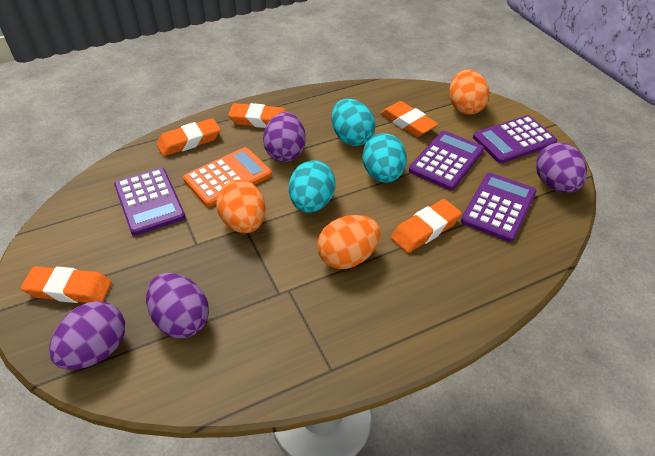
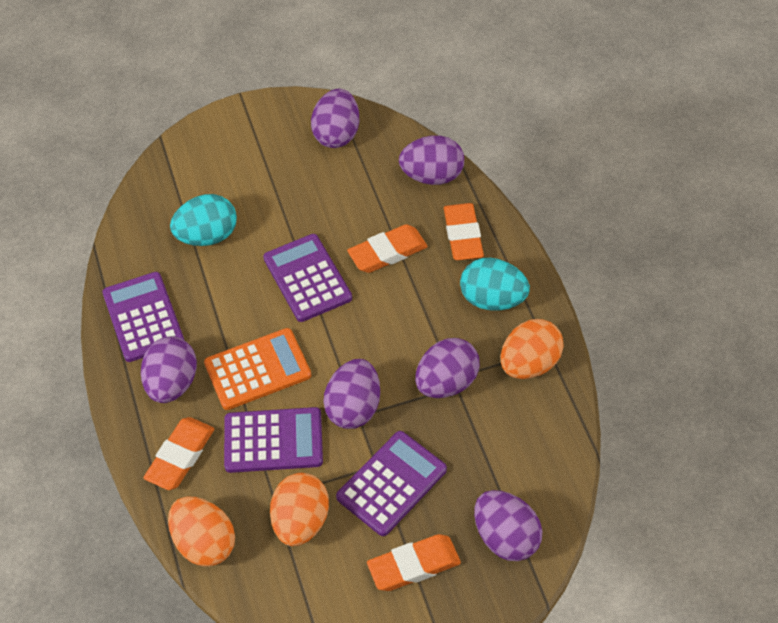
orange eraser: [21,266,112,303] [156,118,221,156] [228,103,287,128] [381,101,439,137] [391,199,462,253] = 5 -> [143,417,214,490] [347,224,428,273] [367,534,461,591] [444,203,484,260] = 4
purple egg: [49,301,125,370] [146,273,209,338] [263,112,306,162] [536,143,587,193] = 4 -> [141,336,197,403] [311,89,359,148] [323,359,380,429] [399,135,464,185] [415,338,480,398] [474,490,542,561] = 6
turquoise egg: [289,160,335,213] [331,99,375,146] [362,133,407,183] = 3 -> [170,194,237,246] [460,258,530,311] = 2

